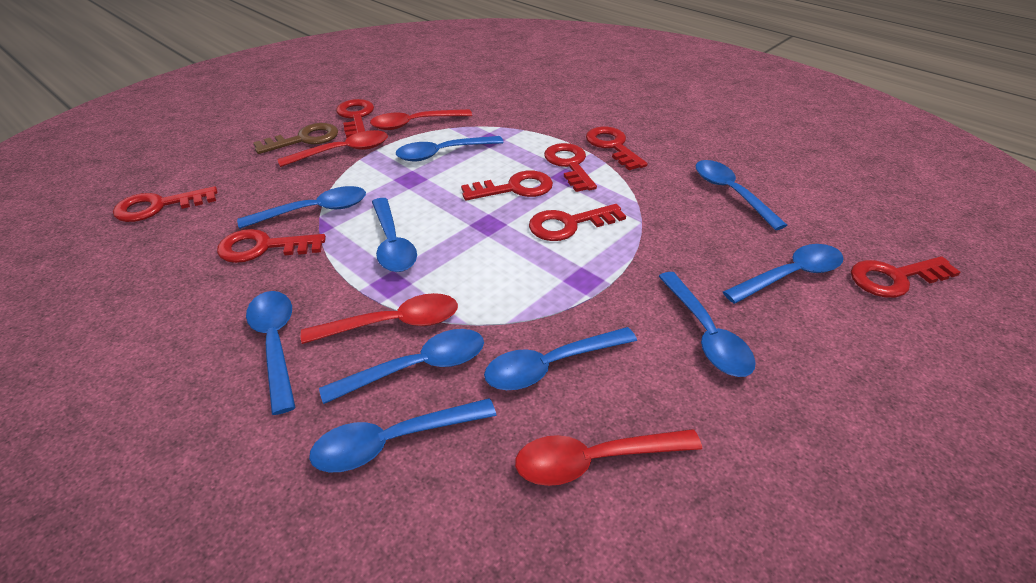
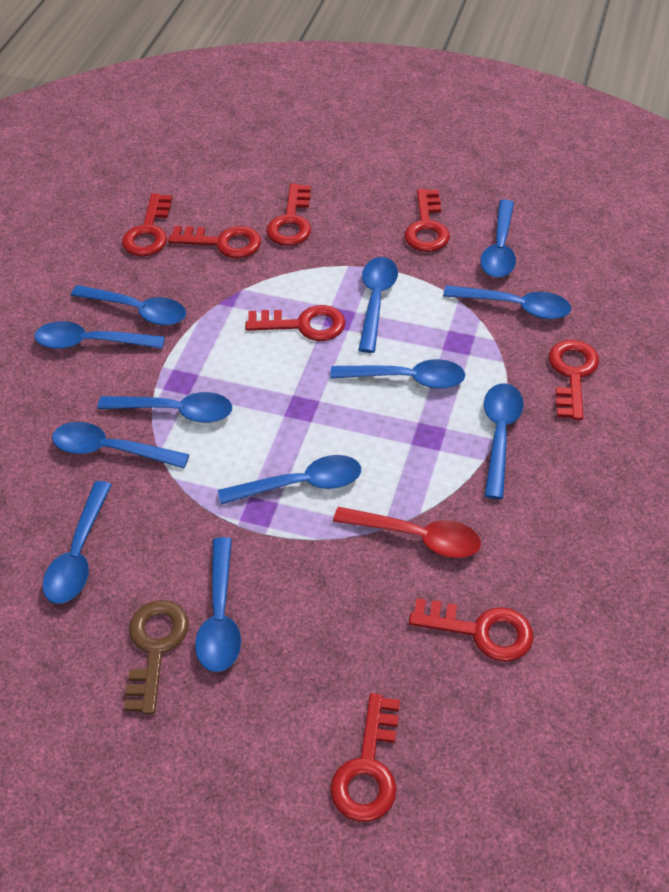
blue spoon: [237,186,366,229] [246,291,296,415] [309,398,496,472] [319,329,484,404] [372,198,417,272] [396,136,504,161] [484,327,637,390] [658,272,756,377] [696,160,787,230] [723,244,844,304] = 10 -> [34,321,165,349] [43,481,112,604] [52,422,190,469] [71,285,186,326] [97,392,232,423] [195,537,241,672] [218,455,361,505] [330,359,465,389] [358,257,398,353] [443,285,571,319] [480,200,516,278] [484,383,523,499] = 12
red spoon: [277,130,388,167] [301,293,458,344] [370,109,472,130] [515,429,702,486] = 4 -> [333,507,481,558] = 1

